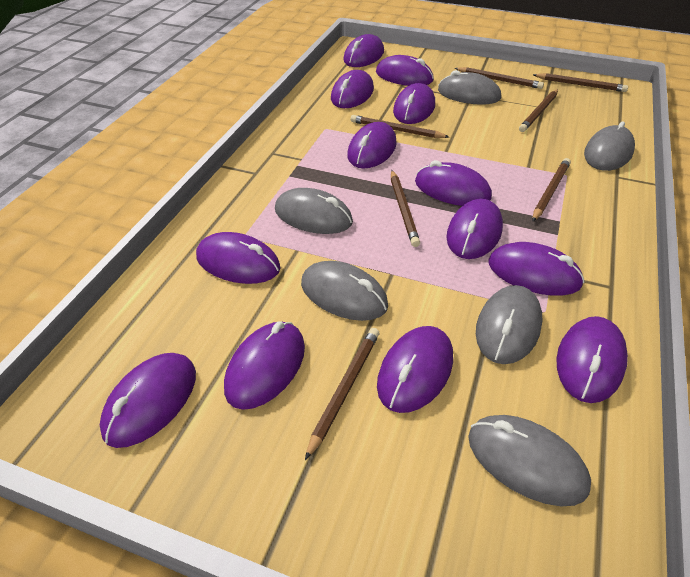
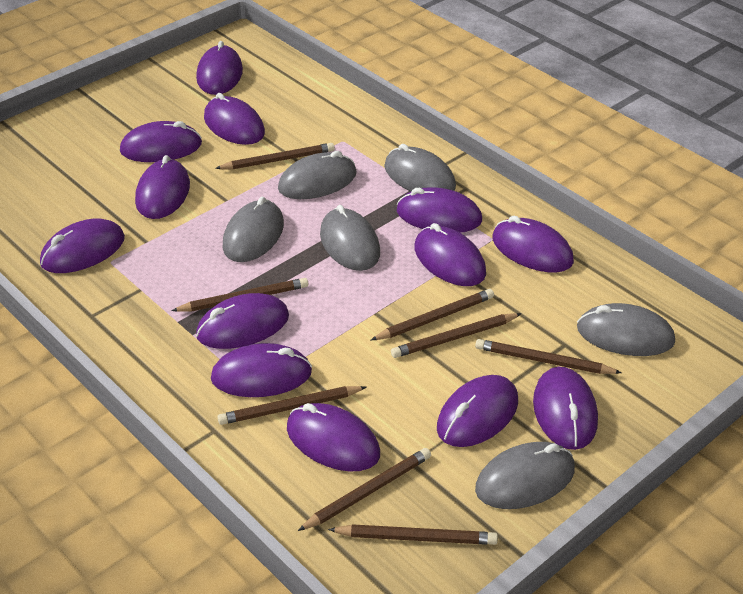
brown pencil: [305,328,380,460] [351,115,449,138] [391,170,420,247] [455,67,544,89] [519,89,558,132] [532,158,571,221] [533,73,628,92] = 7 -> [171,278,308,312] [215,143,335,170] [218,386,366,425] [298,448,431,531] [328,524,498,545] [371,289,494,340] [391,313,522,358] [475,339,622,374] = 8

